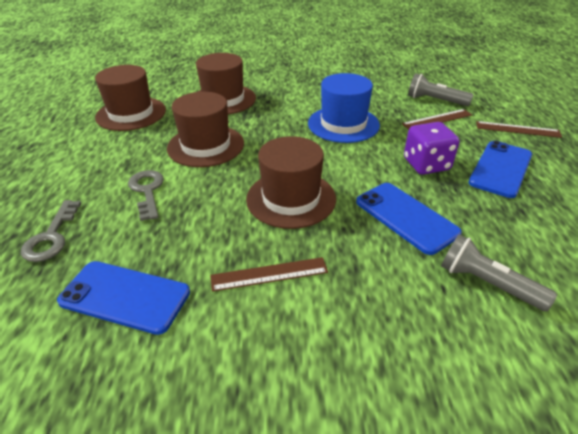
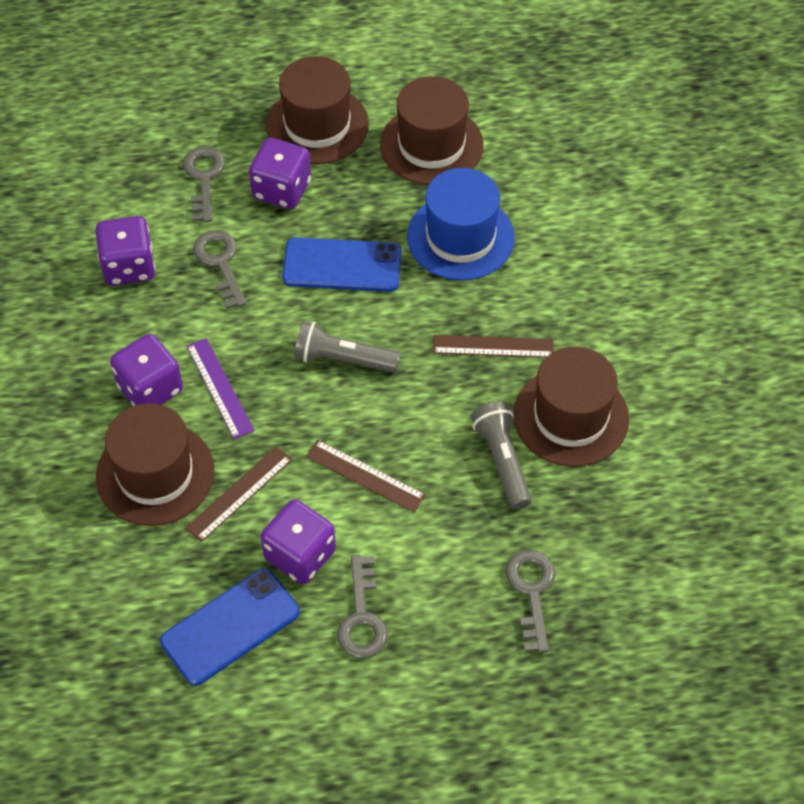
blue phone: [57,261,190,335] [356,183,462,255] [468,141,532,198] = 3 -> [160,568,300,686] [282,237,402,292] = 2
grey key: [21,200,81,262] [128,170,164,221] = 2 -> [183,147,225,222] [193,230,246,309] [337,555,388,658] [505,550,555,653] = 4
purple dice: [404,122,460,175] = 1 -> [95,216,155,286] [110,334,183,406] [249,138,311,209] [261,499,336,584] = 4
purple ruler: none = 0 -> [187,338,255,439] = 1

